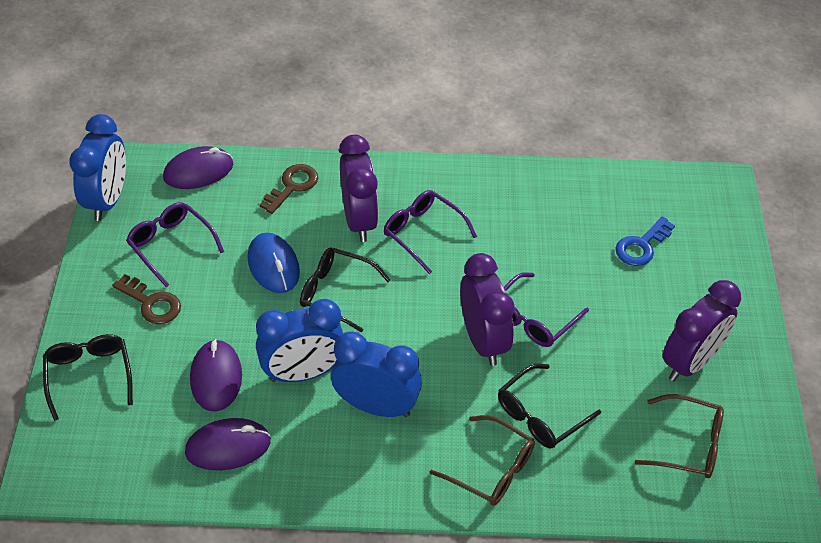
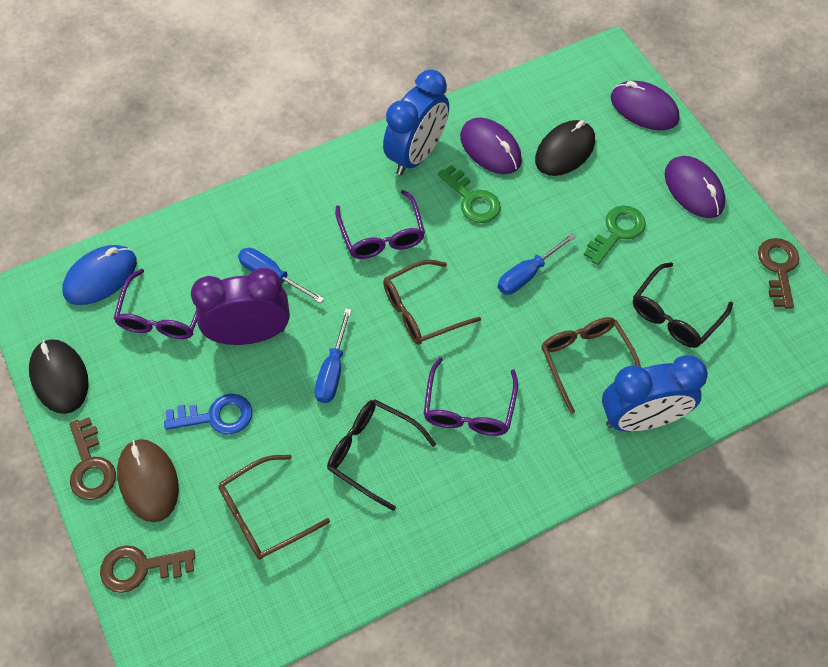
black glasses: [43,334,133,421] [300,248,391,332] [498,364,601,449] = 3 -> [327,399,436,511] [633,262,733,348] = 2
black mouse: none = 0 -> [29,339,89,414] [535,120,595,176] = 2
blue clock: [69,114,126,221] [256,299,343,382] [331,331,422,417] = 3 -> [383,69,449,175] [602,355,708,431] = 2
blue screwdriver: none = 0 -> [238,248,324,303] [314,308,352,403] [498,233,576,295] = 3
brown glasses: [430,415,535,506] [635,394,724,478] = 2 -> [219,455,330,560] [383,260,481,345] [541,317,641,414] = 3
brown key: [112,275,181,324] [259,164,318,214] = 2 -> [69,417,116,500] [100,545,195,593] [758,238,799,309] = 3
brown mouse: none = 0 -> [117,439,179,522] = 1
green key: none = 0 -> [438,165,501,223] [584,206,646,265] = 2
purple clock: [339,135,379,242] [460,253,515,366] [663,280,741,381] = 3 -> [191,268,290,345] = 1

